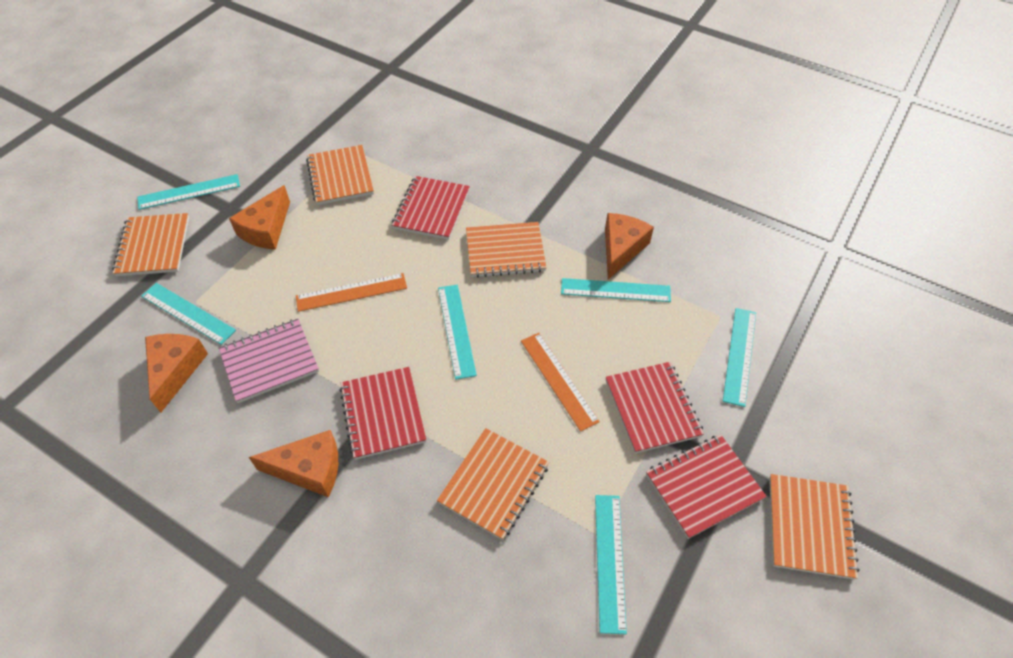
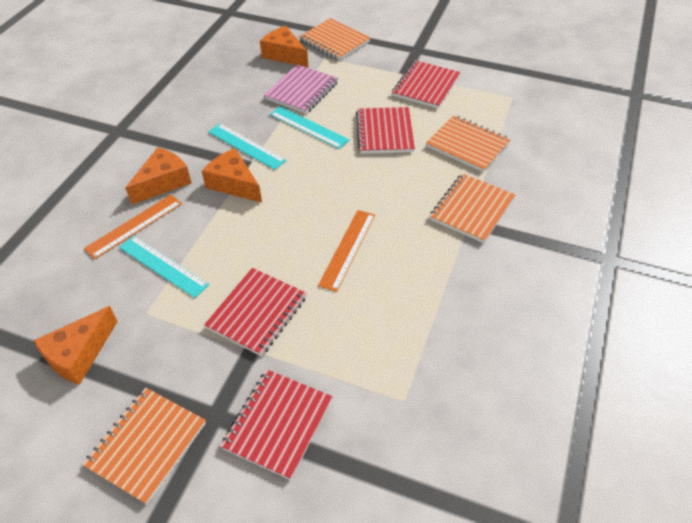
orange notebook: [112,213,189,276] [306,145,374,205] [437,428,549,540] [466,222,547,278] [769,474,860,579] = 5 -> [83,388,206,504] [299,18,370,61] [426,115,511,172] [430,173,515,243] = 4
turquoise ruler: [137,174,240,210] [141,283,236,345] [438,285,477,380] [561,278,671,302] [595,495,627,634] [723,308,756,407] = 6 -> [119,236,209,298] [208,124,287,170] [270,106,349,149] = 3

